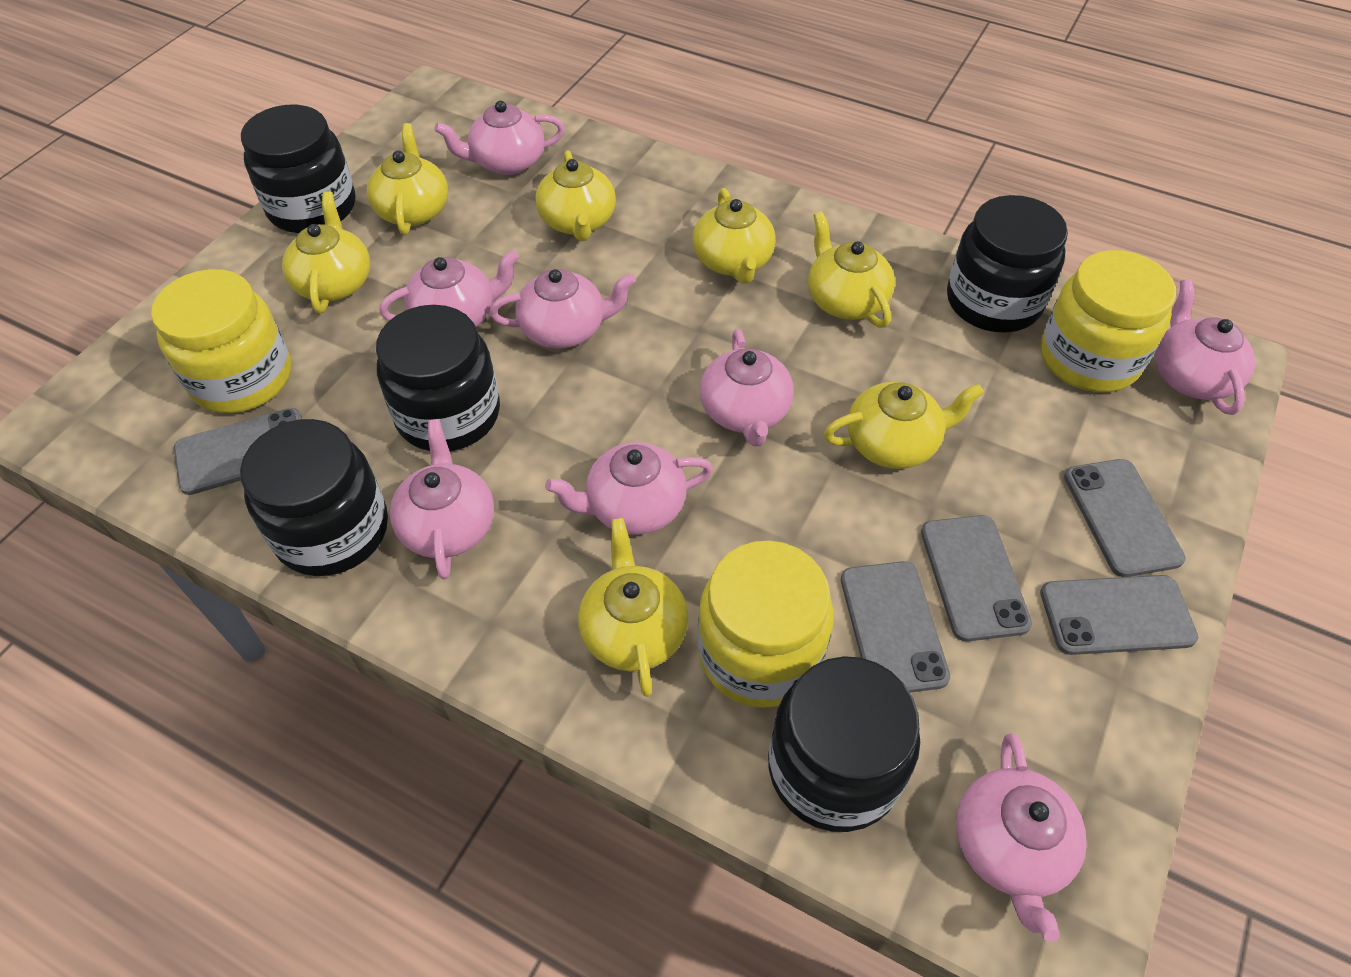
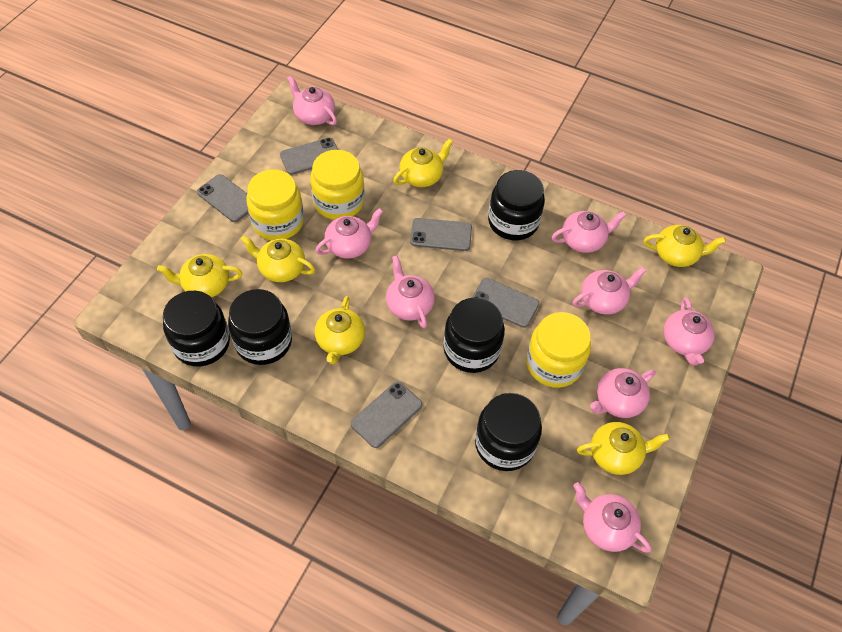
yellow teapot: [282,191,370,313] [367,123,448,235] [536,150,616,241] [578,518,688,697] [692,188,776,284] [808,211,895,328] [824,382,984,469] = 7 -> [157,254,243,297] [240,235,315,282] [315,296,365,364] [393,138,453,187] [577,422,670,475] [644,225,726,267] = 6

